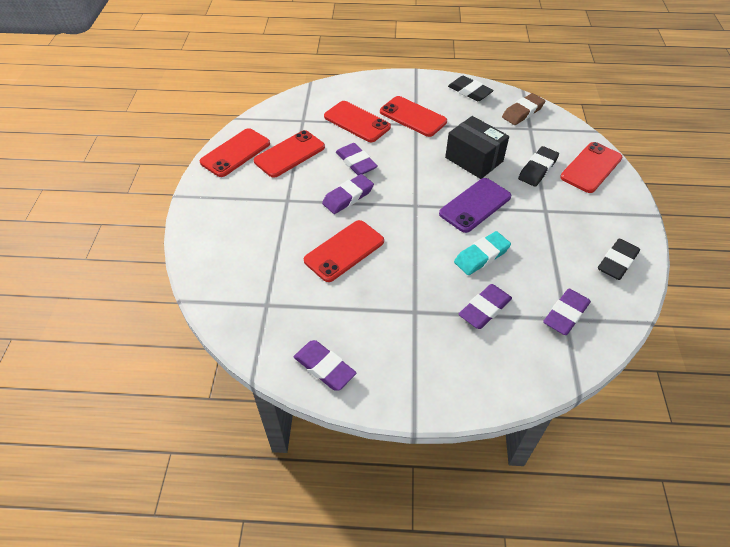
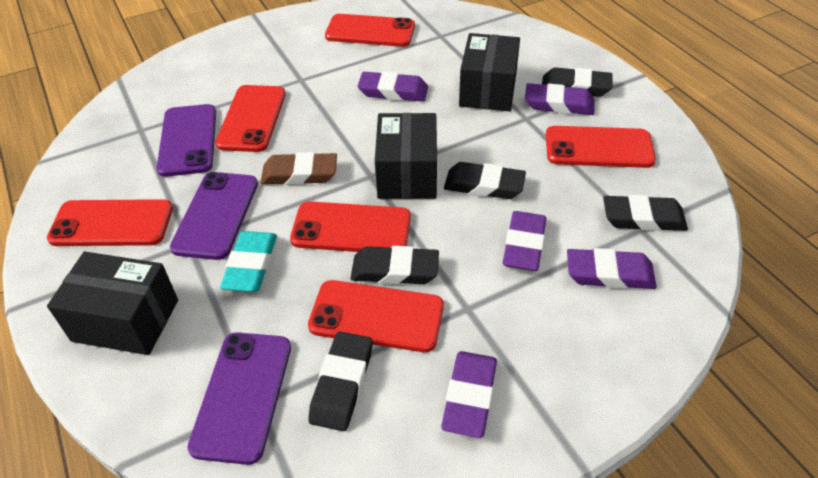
black box: [445,116,509,179] = 1 -> [47,252,178,355] [375,113,437,199] [459,33,520,112] = 3
black eraser: [448,76,494,101] [518,146,559,187] [598,239,640,280] = 3 -> [308,331,372,431] [350,246,439,284] [444,162,526,199] [542,67,613,97] [603,195,688,231] = 5
purple phone: [439,178,511,233] = 1 -> [157,104,216,177] [170,172,258,260] [188,332,291,465] = 3

